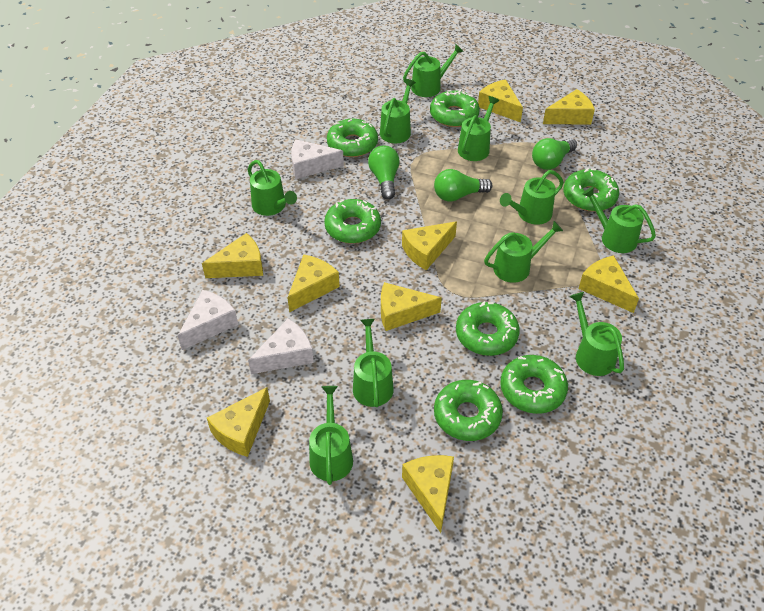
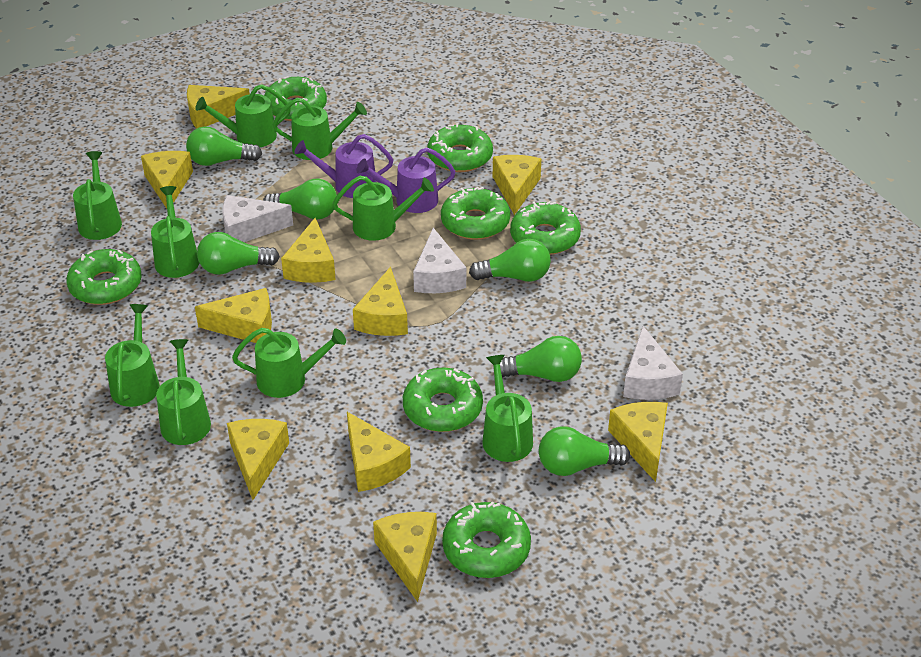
green light bulb: [368,145,400,200] [434,169,493,202] [532,138,577,170] = 3 -> [186,126,262,166] [197,232,280,275] [263,179,337,220] [469,239,551,282] [493,336,582,382] [539,426,630,476] = 6
green watering can: [248,160,297,216] [309,386,353,485] [353,319,394,407] [380,79,416,143] [403,44,464,97] [458,96,500,161] [484,221,563,283] [500,170,564,225] [569,292,624,376] [582,187,656,253] = 10 -> [73,151,122,240] [105,304,160,407] [151,186,199,278] [156,339,211,445] [195,84,291,147] [232,328,346,398] [273,98,367,160] [333,176,434,241] [482,355,533,462] = 9
purple watering can: none = 0 -> [294,134,393,198] [356,148,455,213] = 2
yellow cheese: [202,233,263,278] [207,387,270,457] [288,254,340,312] [381,282,442,331] [402,221,457,270] [402,455,454,533] [478,79,523,123] [543,89,595,125] [579,255,639,313] = 9 -> [141,151,193,208] [187,85,250,129] [195,288,272,343] [227,419,289,500] [281,218,336,283] [347,412,411,492] [353,267,408,336] [373,512,437,602] [493,155,541,215] [608,402,668,482] = 10

